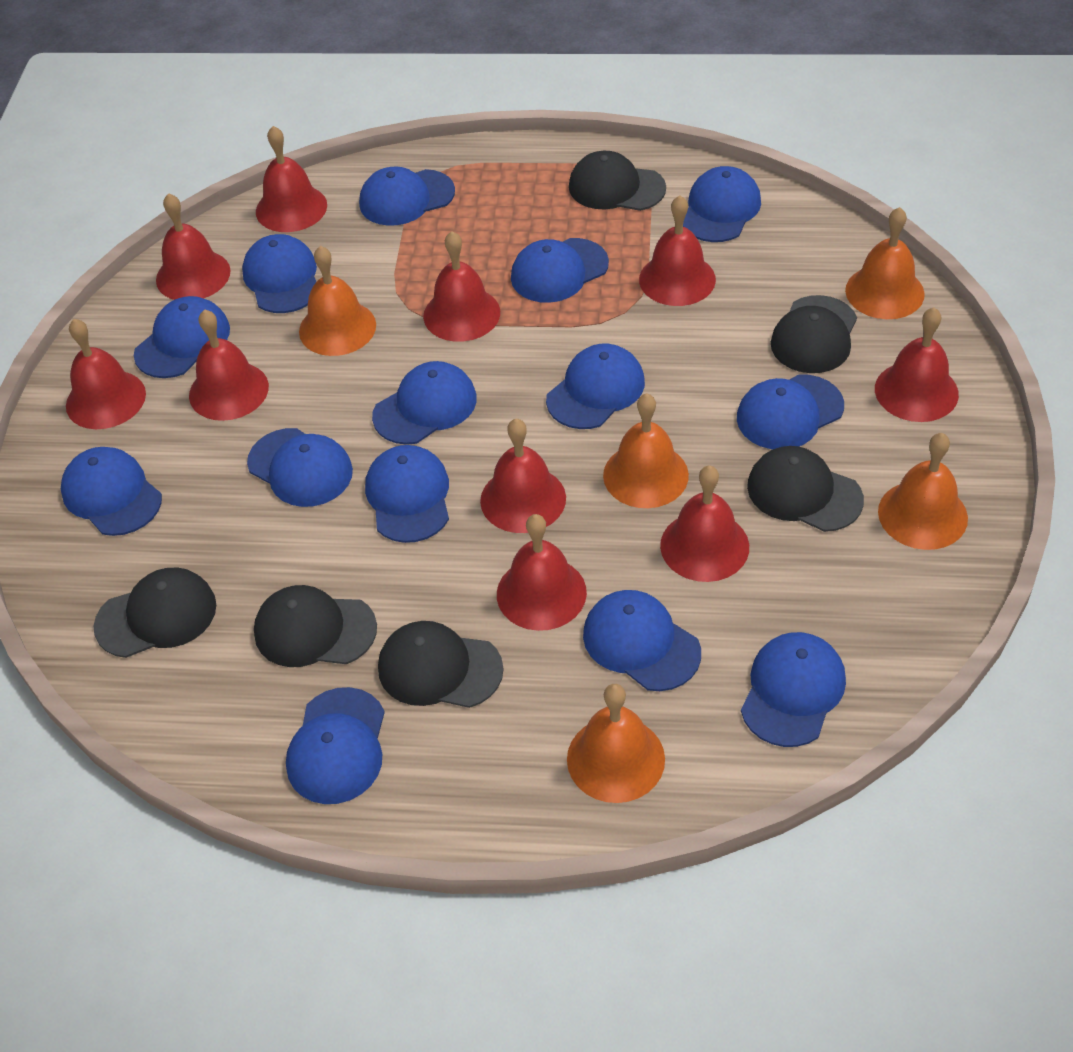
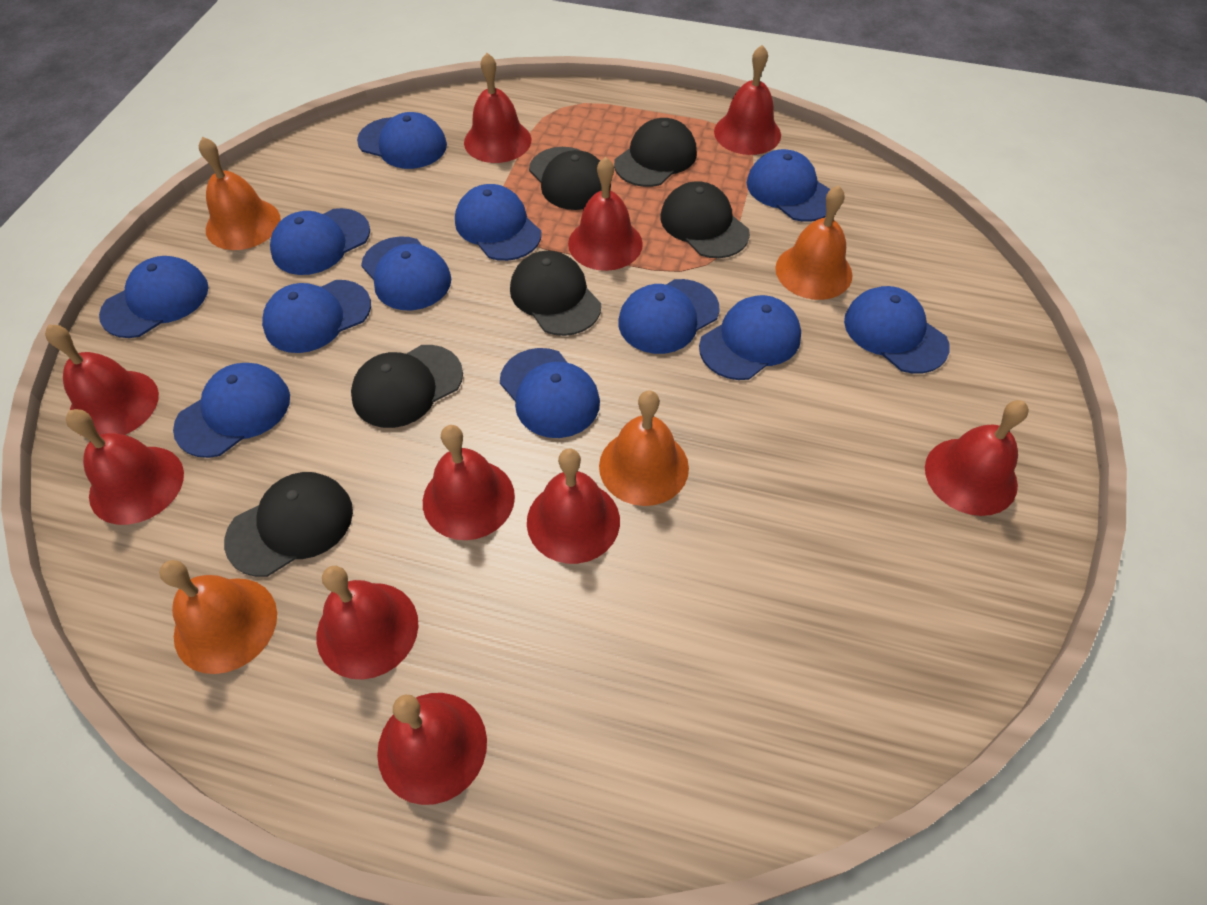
blue cap: [61,447,162,536] [134,296,230,378] [242,234,317,313] [247,428,353,507] [286,687,385,804] [359,167,455,226] [365,445,449,543] [372,361,477,445] [511,238,609,303] [546,344,645,429] [583,590,701,691] [683,166,761,242] [737,374,844,449] [741,632,846,747] = 14 -> [99,256,208,338] [173,363,290,458] [262,280,371,353] [270,208,370,275] [357,112,447,169] [361,236,451,310] [455,184,541,261] [500,348,600,438] [618,279,720,354] [699,295,801,380] [747,149,830,222] [844,286,950,373] = 12
orange bell: [299,246,376,356] [567,684,665,803] [603,393,689,508] [845,207,925,319] [878,433,968,550] = 5 -> [159,560,277,674] [199,137,281,250] [599,390,689,506] [775,185,853,300] = 4

